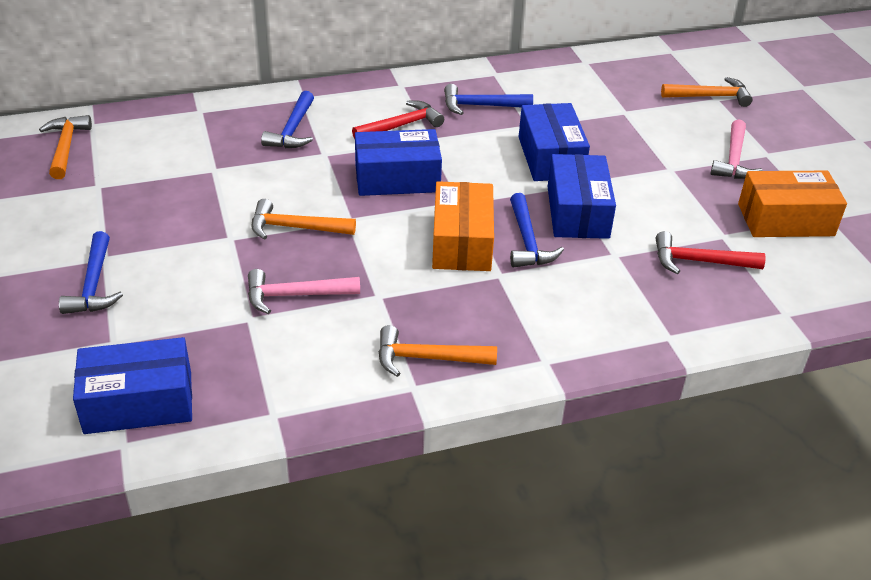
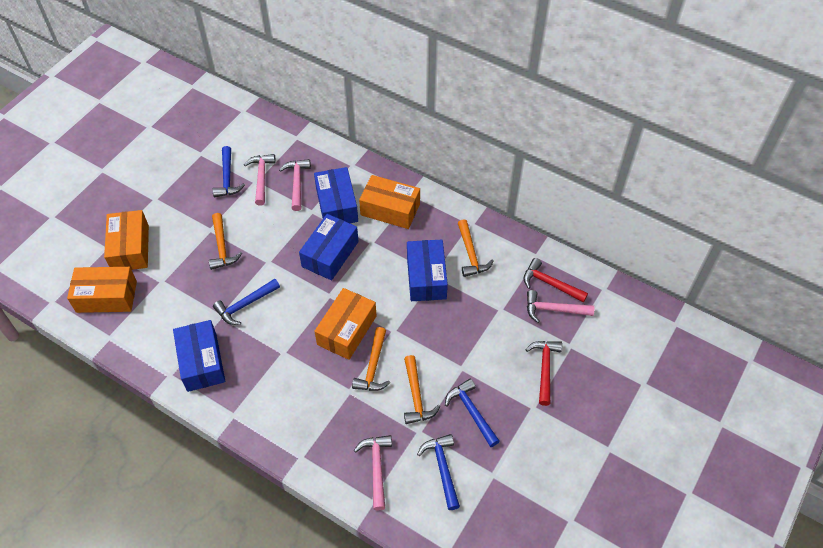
orange box: [432,181,494,271] [738,171,847,237] = 2 -> [67,267,137,313] [104,210,149,270] [314,288,376,360] [359,175,420,229] = 4
pink hammer: [248,269,360,314] [711,119,763,179] = 2 -> [244,154,276,206] [279,159,311,211] [354,435,392,511] [527,290,595,323] = 4

